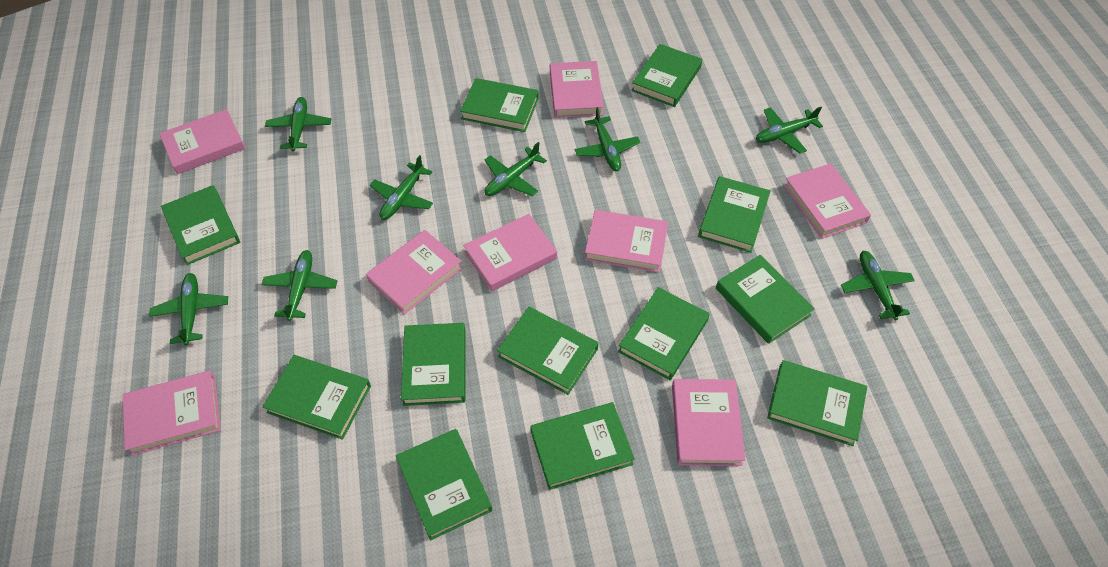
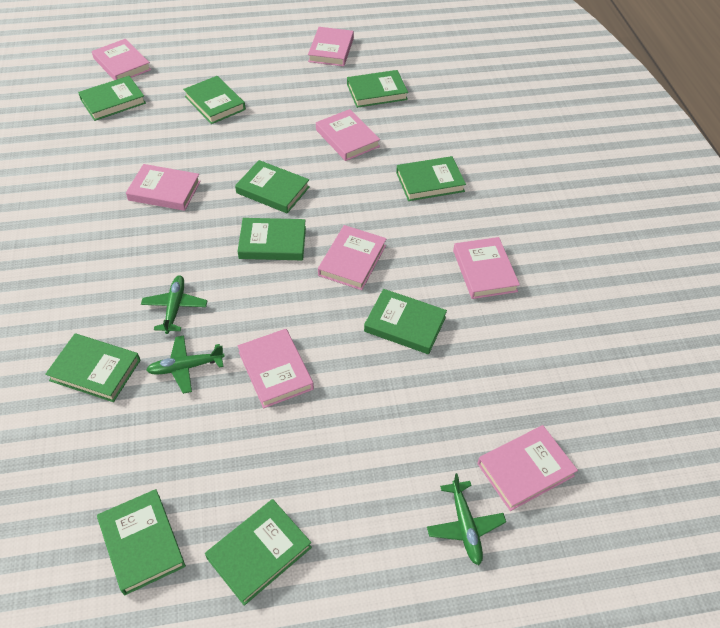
green book: [161,185,240,265] [263,355,371,440] [396,429,492,540] [401,323,466,406] [460,78,539,132] [497,307,598,395] [531,402,635,490] [618,287,710,380] [631,44,702,107] [698,176,771,253] [716,255,815,344] [767,360,867,446] = 12 -> [45,333,140,402] [78,76,146,121] [97,489,186,595] [183,76,246,124] [205,499,312,606] [235,160,310,213] [238,218,306,260] [347,70,408,108] [364,289,447,354] [396,156,466,201] = 10
green plane: [149,273,228,345] [261,250,337,321] [265,97,331,152] [370,155,433,220] [484,142,547,196] [575,107,640,171] [756,107,823,154] [841,251,915,321] = 8 -> [141,275,207,334] [146,335,225,394] [427,473,506,565] = 3

